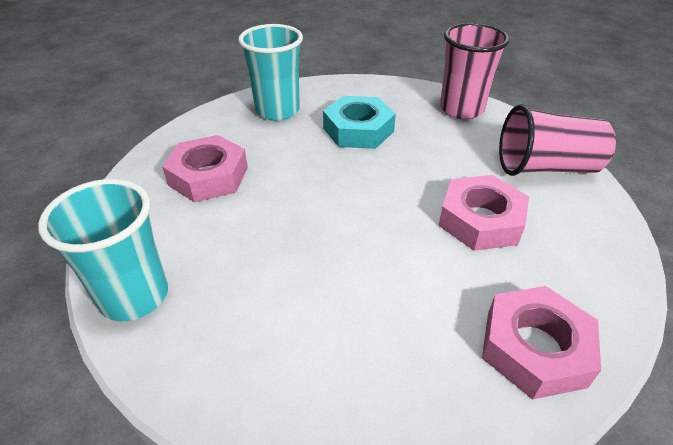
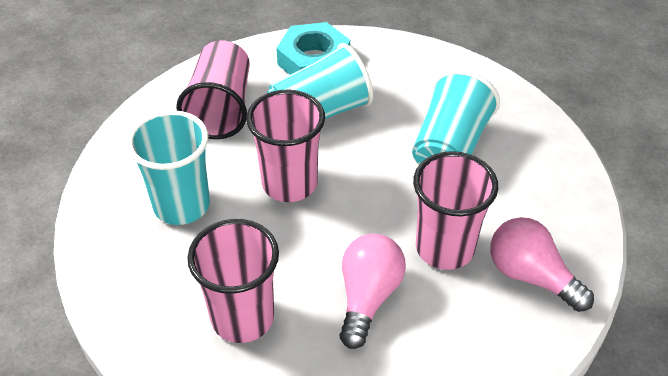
pink cup: [440,23,509,119] [499,104,616,176] = 2 -> [176,40,250,139] [187,219,279,343] [246,90,325,202] [413,151,498,270] = 4
pink light bulb: none = 0 -> [340,234,406,349] [490,217,594,312] = 2
pink nut: [162,135,248,202] [438,175,529,251] [482,286,601,400] = 3 -> none = 0
turquoise cup: [38,179,168,321] [238,24,303,121] = 2 -> [127,110,210,225] [267,43,373,119] [412,70,500,165] = 3

